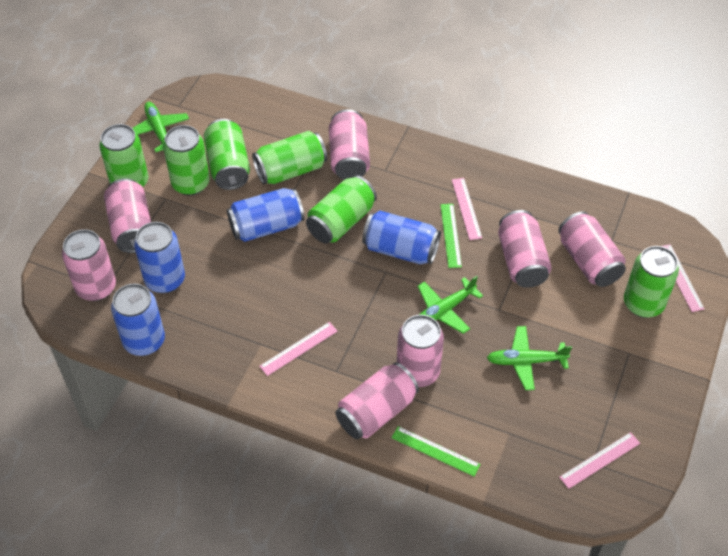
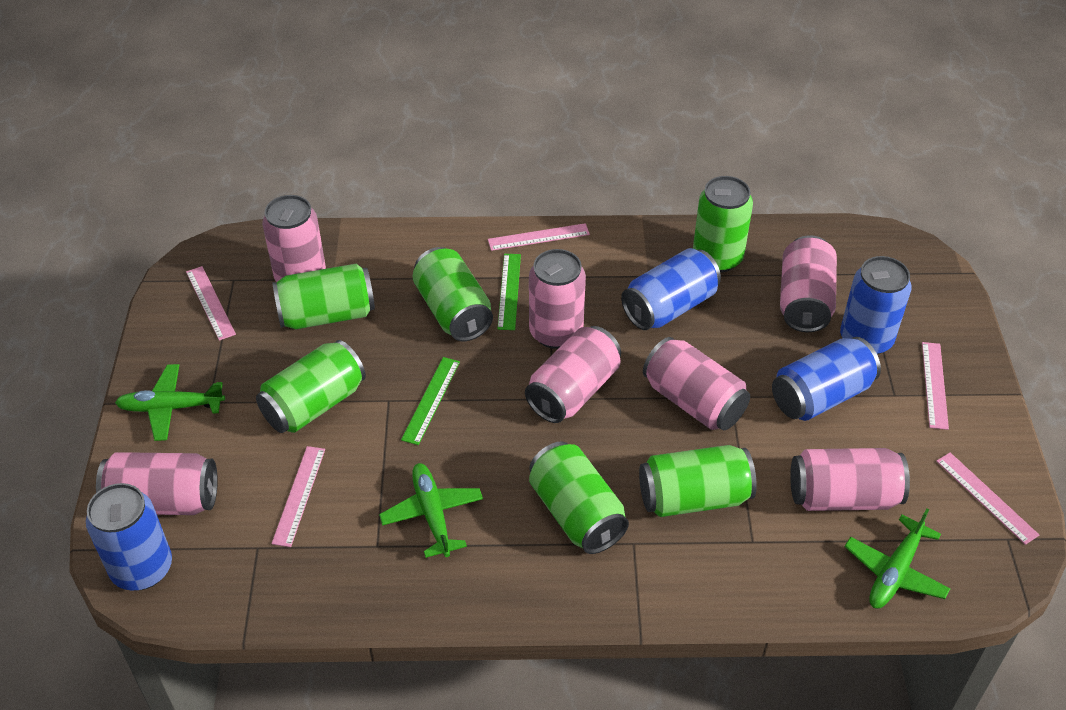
pink ruler: [259,322,337,376] [452,178,482,240] [559,432,640,489] [662,244,704,312] = 4 -> [186,266,236,341] [271,446,325,547] [488,223,590,251] [922,342,949,430] [936,452,1039,545] = 5

